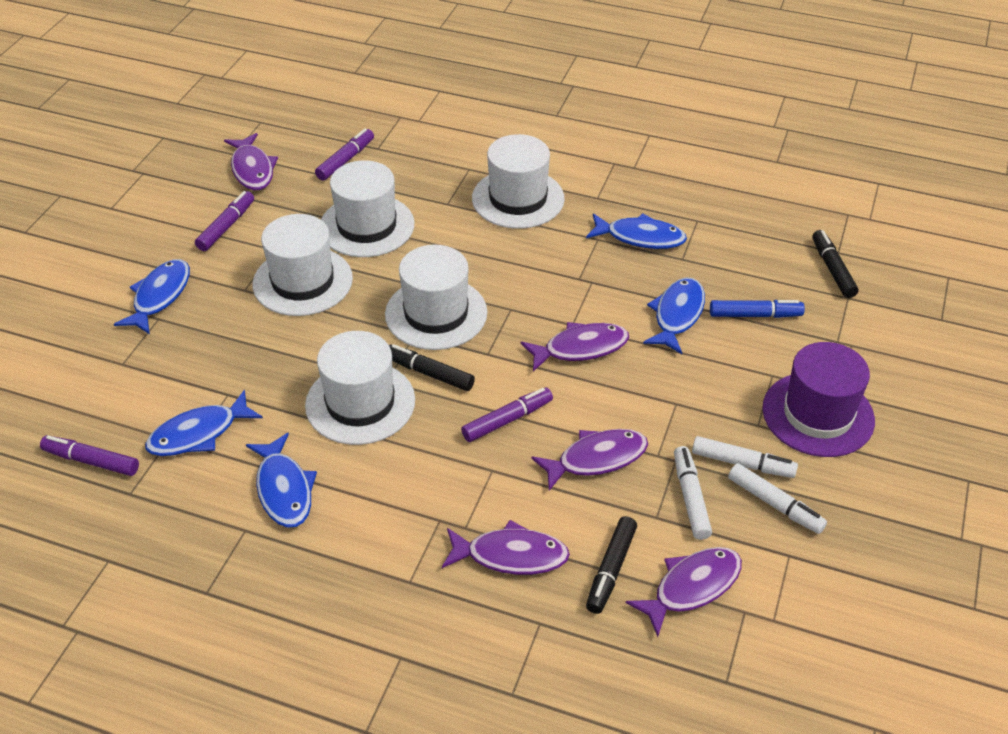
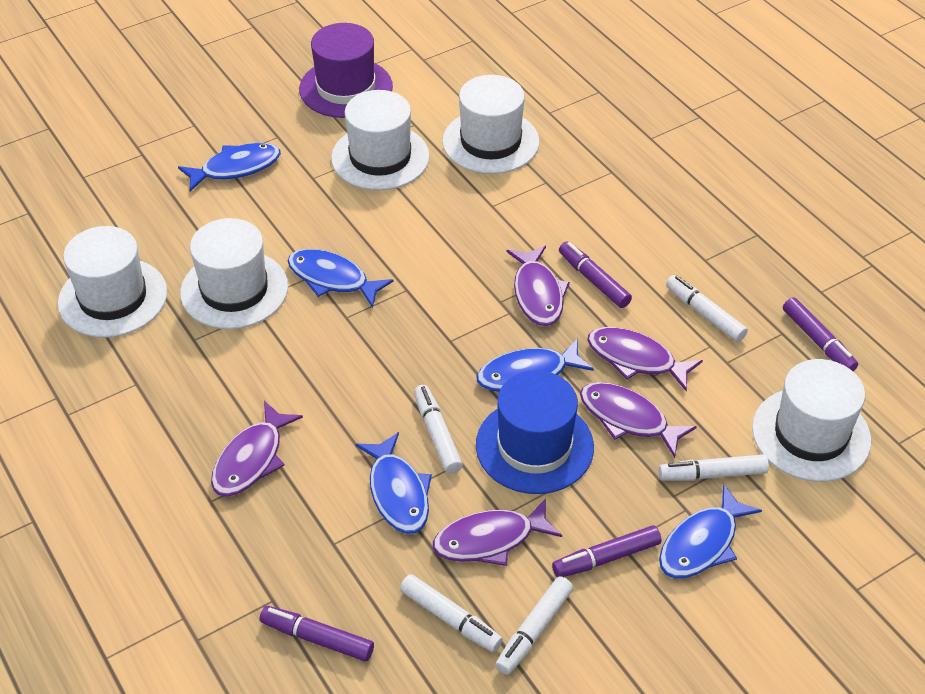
black marker: [389,344,475,391] [586,516,637,614] [812,230,858,298] = 3 -> none = 0
blue hat: none = 0 -> [476,370,594,494] = 1
blue marker: [710,300,805,318] = 1 -> none = 0
white marker: [674,446,712,540] [692,436,798,478] [728,463,827,534] = 3 -> [400,574,503,652] [414,385,463,474] [495,576,573,675] [659,454,769,481] [666,275,748,342] = 5

